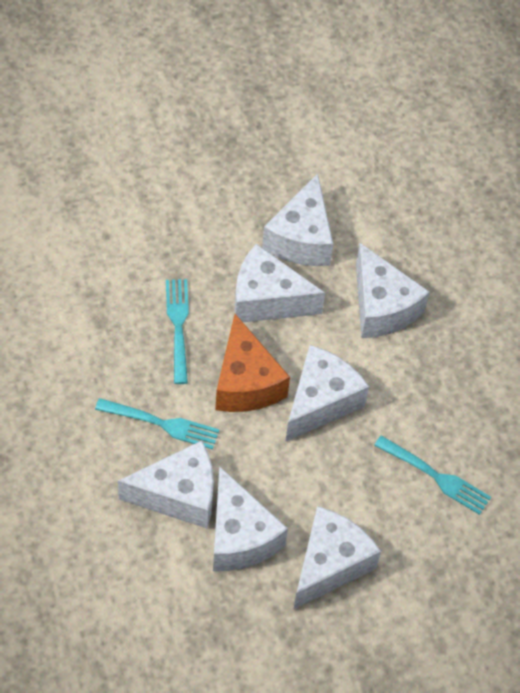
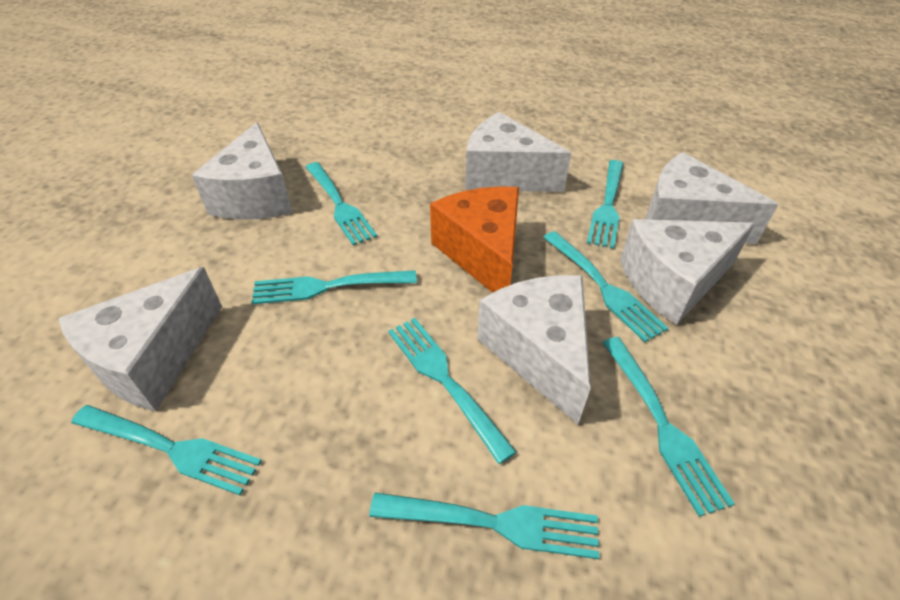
turquoise fork: [95,398,220,449] [166,279,189,384] [374,435,491,515] = 3 -> [71,405,262,495] [251,270,417,304] [306,162,377,245] [369,493,599,559] [388,318,517,464] [543,231,668,342] [587,160,624,249] [602,337,735,517] = 8
white cheese: [118,441,214,528] [213,466,288,571] [234,244,325,322] [262,173,333,266] [285,345,369,442] [293,506,381,610] [356,243,430,338] = 7 -> [58,267,222,411] [192,122,293,220] [465,112,571,192] [477,275,591,424] [620,219,755,325] [646,152,779,244] = 6

